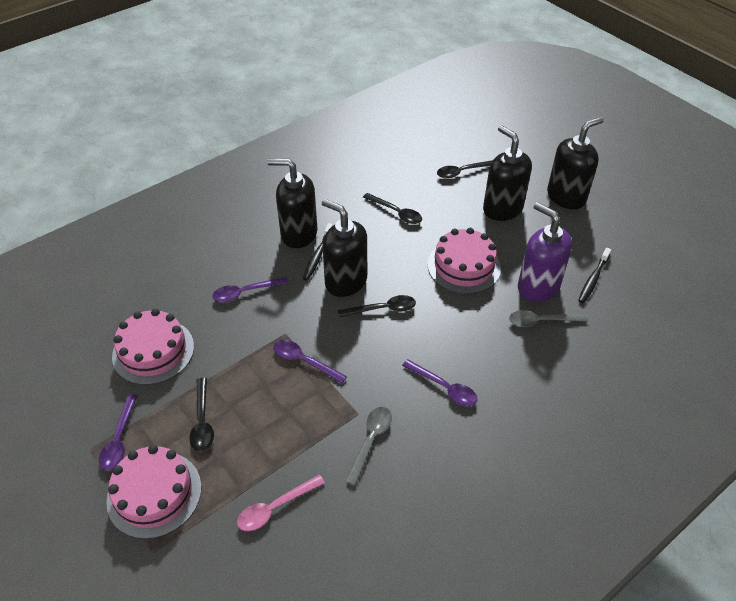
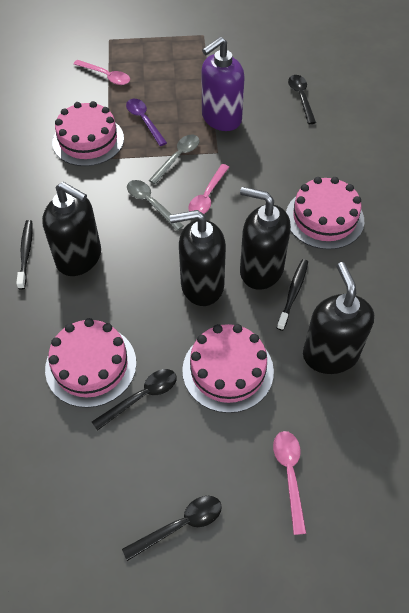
black spoon: [189,378,214,451] [338,295,416,317] [363,193,422,224] [437,160,493,179] = 4 -> [92,369,177,431] [122,496,222,561] [288,75,316,124] = 3
pink cake: [106,445,201,539] [112,309,194,385] [428,228,501,294] = 3 -> [45,318,136,408] [52,101,124,166] [182,324,274,413] [286,177,364,250] = 4
pink spoon: [237,475,325,531] = 1 -> [74,60,130,85] [188,164,229,214] [273,431,307,535] = 3
purple spoon: [99,394,138,471] [212,277,289,302] [273,340,347,383] [402,359,477,406] = 4 -> [126,99,167,146] = 1

